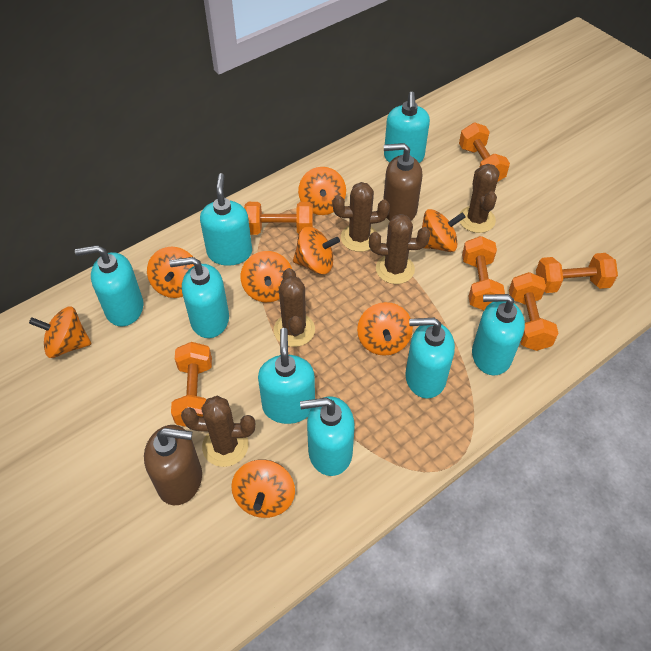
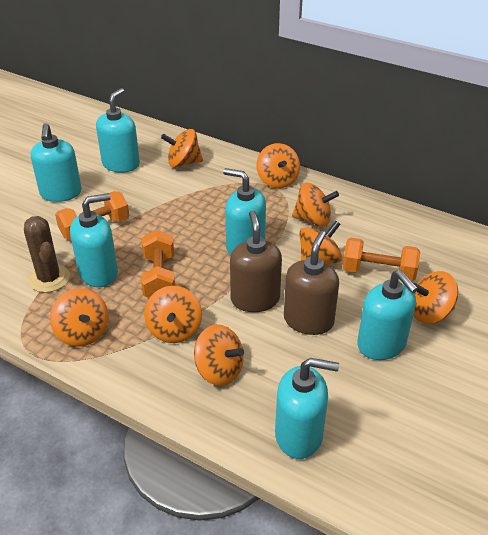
brown cactus: [181,396,255,467] [274,268,315,347] [333,182,390,252] [369,214,430,284] [459,164,499,233] = 5 -> [24,216,70,293] = 1
orange dumbbell: [171,342,212,427] [244,202,313,235] [459,123,510,181] [462,236,505,310] [509,272,559,351] [536,253,618,293] = 6 -> [55,191,130,240] [141,230,175,298] [342,238,420,281] = 3
turquoise soap dispenser: [75,245,143,326] [169,257,229,338] [200,173,252,266] [258,328,315,424] [300,396,354,476] [384,92,430,163] [405,318,455,399] [472,294,525,375] = 8 -> [31,123,82,202] [70,193,118,287] [96,88,140,173] [223,168,266,255] [275,358,339,459] [357,270,418,360] = 6

